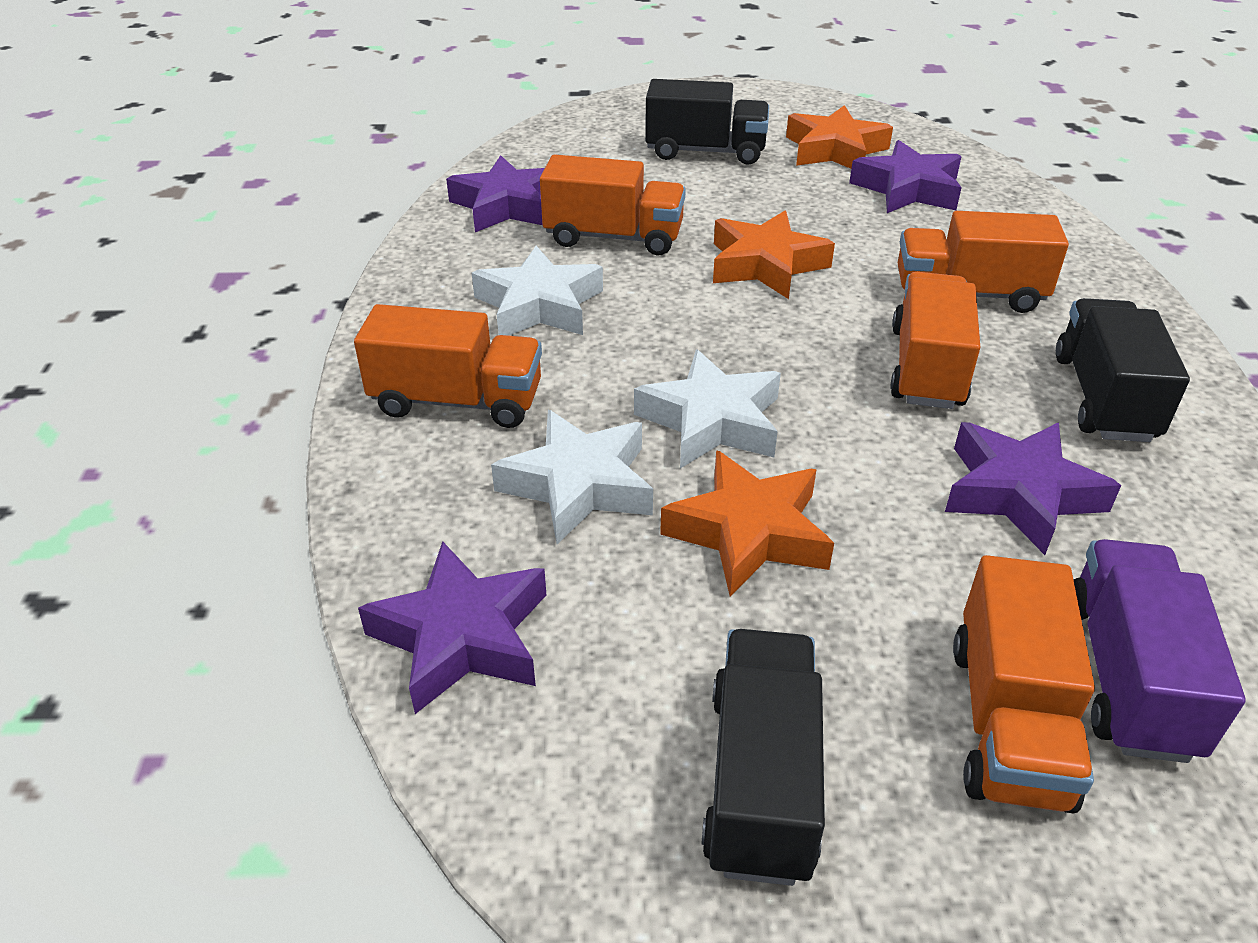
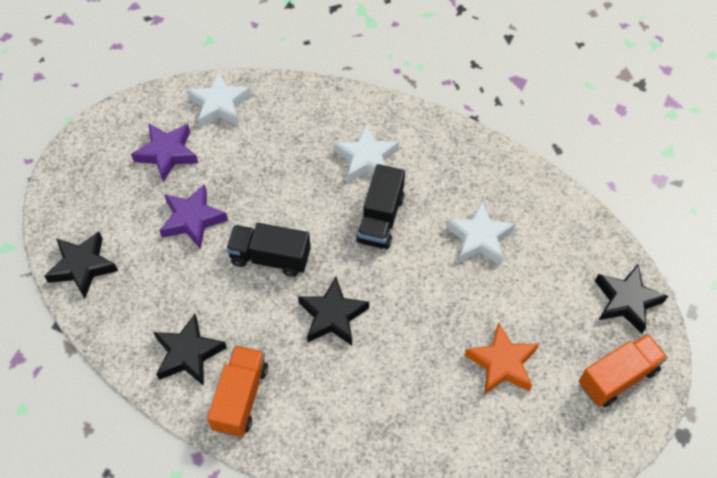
black star: none = 0 -> [44,231,118,299] [153,314,227,386] [298,277,369,345] [595,264,668,334] = 4
black truck: [645,79,769,165] [701,629,825,886] [1056,298,1190,442] = 3 -> [226,223,311,277] [356,164,405,249] = 2
orange star: [660,450,834,597] [713,211,835,299] [786,105,893,169] = 3 -> [465,322,539,395] = 1
orange truck: [354,304,542,428] [540,154,686,255] [890,272,980,409] [898,211,1069,313] [953,555,1095,814] = 5 -> [207,345,268,437] [579,334,668,407] = 2
purple star: [358,541,546,714] [446,155,545,232] [849,140,962,213] [945,422,1121,555] = 4 -> [131,123,198,182] [159,184,228,250] = 2
purple truck: [1074,539,1246,763] = 1 -> none = 0

